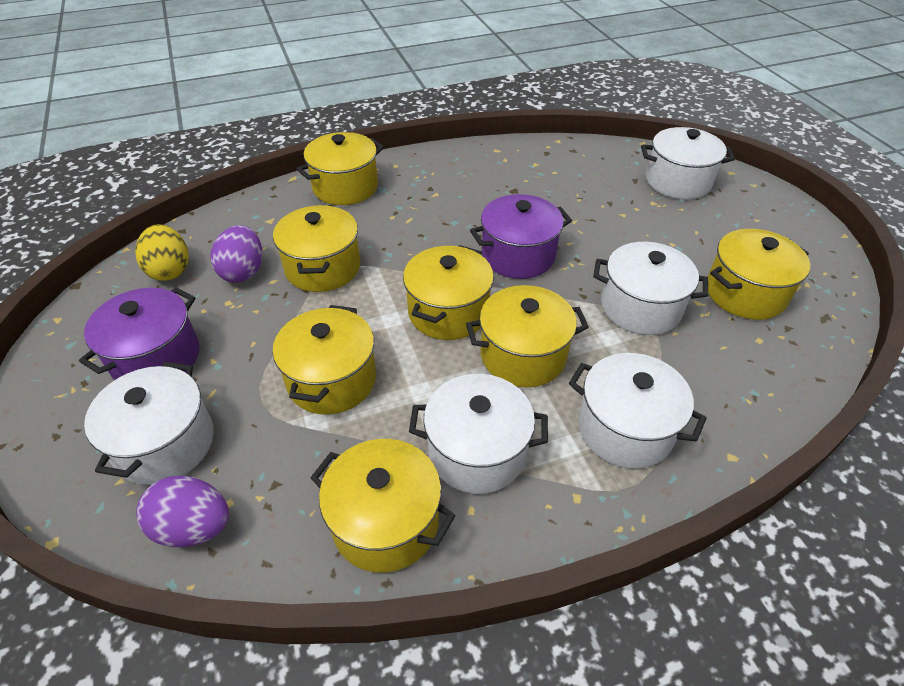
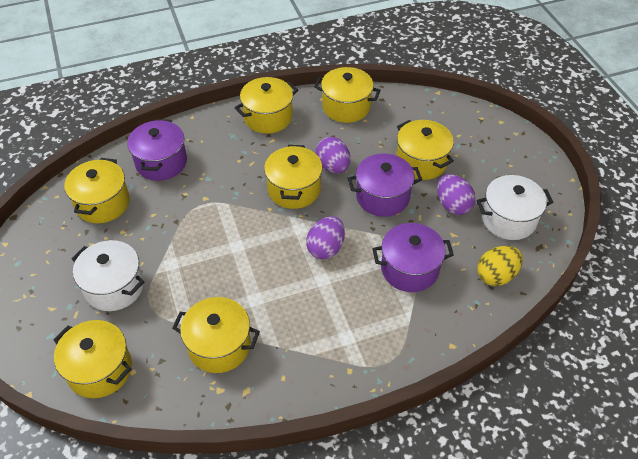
purple egg: [136,476,229,548] [211,225,262,283] = 2 -> [306,216,345,259] [315,137,350,173] [437,174,476,215] = 3
purple pot: [79,287,200,380] [470,194,572,279] = 2 -> [127,119,187,181] [347,153,422,217] [372,223,454,292] = 3
white pot: [84,362,214,485] [409,374,548,494] [569,353,707,469] [593,242,708,335] [641,127,735,199] = 5 -> [72,240,144,311] [476,175,554,240] = 2

